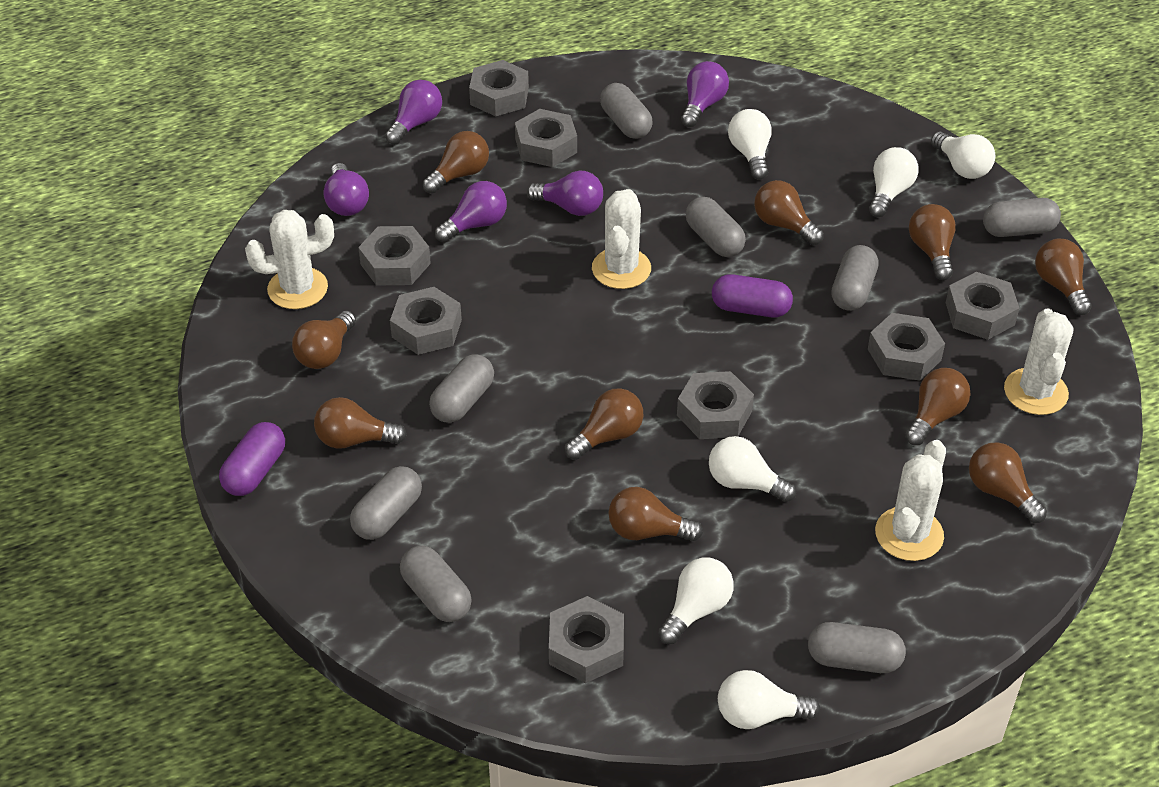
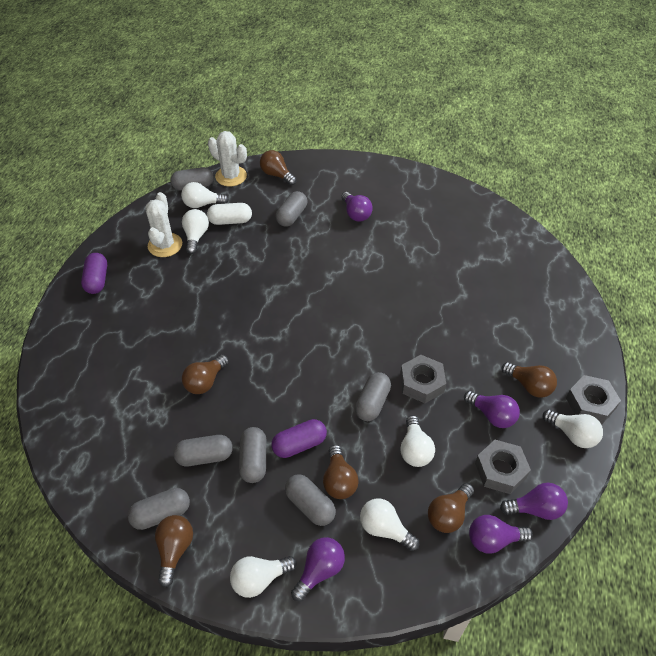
brown light bulb: [292,311,356,369] [314,397,407,449] [423,131,489,194] [565,388,643,460] [608,487,703,541] [754,180,824,245] [905,368,971,445] [909,204,956,280] [969,442,1047,523] [1035,238,1092,315] = 10 -> [155,515,193,587] [182,354,229,394] [260,150,296,185] [323,445,359,499] [428,483,474,533] [502,362,557,398] = 6
grey capsule: [350,466,422,540] [400,546,471,622] [429,354,494,423] [600,83,653,139] [685,197,746,257] [808,622,906,673] [831,245,879,311] [983,198,1061,237] = 8 -> [128,488,190,530] [171,167,214,191] [173,435,233,466] [239,427,267,483] [276,191,307,227] [285,474,336,526] [355,372,391,421] = 7
grey nut: [358,226,431,286] [390,287,462,355] [469,60,529,116] [515,109,577,167] [549,596,624,683] [677,371,754,439] [868,313,945,381] [946,272,1019,340] = 8 -> [400,355,446,403] [475,440,531,494] [566,375,621,424] = 3
white cactus: [245,210,334,309] [592,189,651,289] [875,440,946,561] [1004,308,1073,415] = 4 -> [145,192,182,257] [208,131,247,187] = 2
white capsule: none = 0 -> [207,203,252,225] = 1

